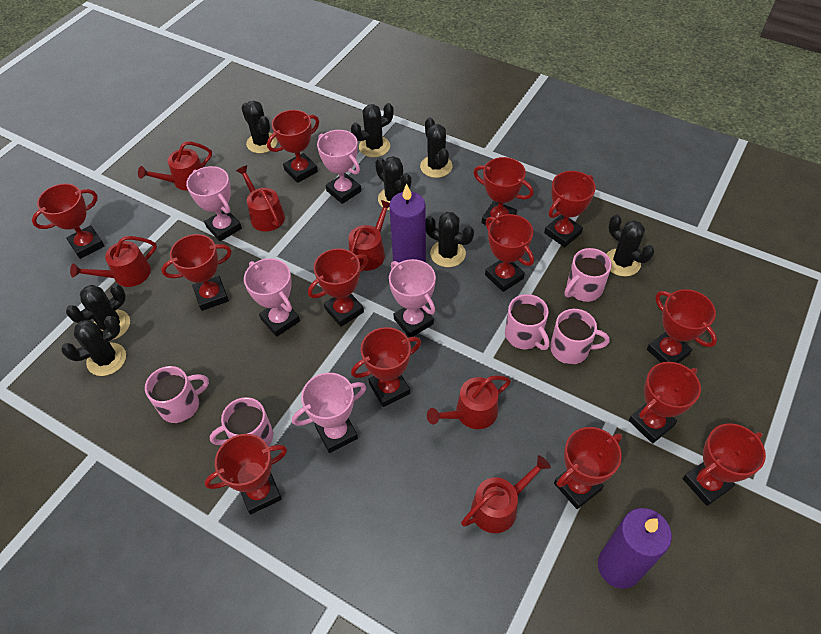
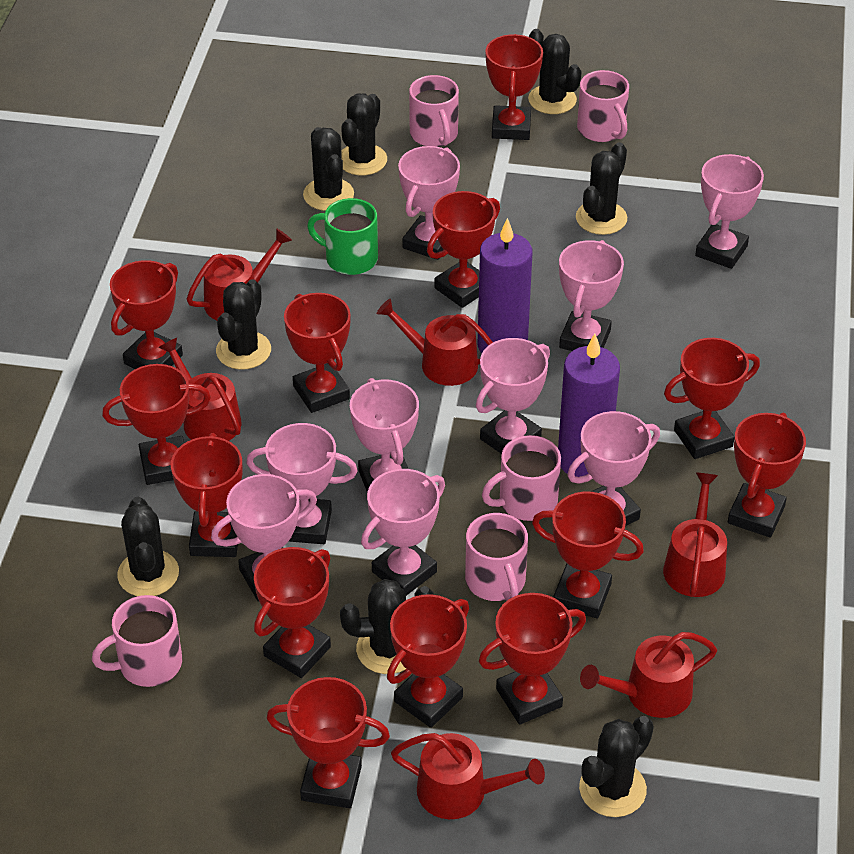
green mug: none = 0 -> [307,198,378,275] = 1
pink trophy: [186,166,242,241] [244,258,300,337] [292,373,366,453] [317,130,361,204] [389,259,436,337] = 5 -> [211,474,317,602] [246,423,358,544] [350,378,419,492] [361,469,445,596] [398,146,460,260] [476,338,550,454] [559,240,624,351] [567,411,660,526] [695,154,764,269] = 9

